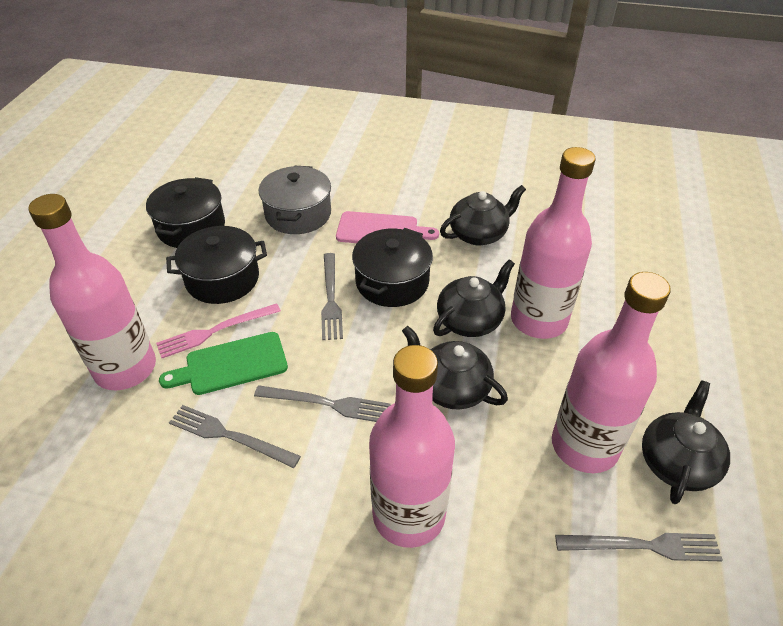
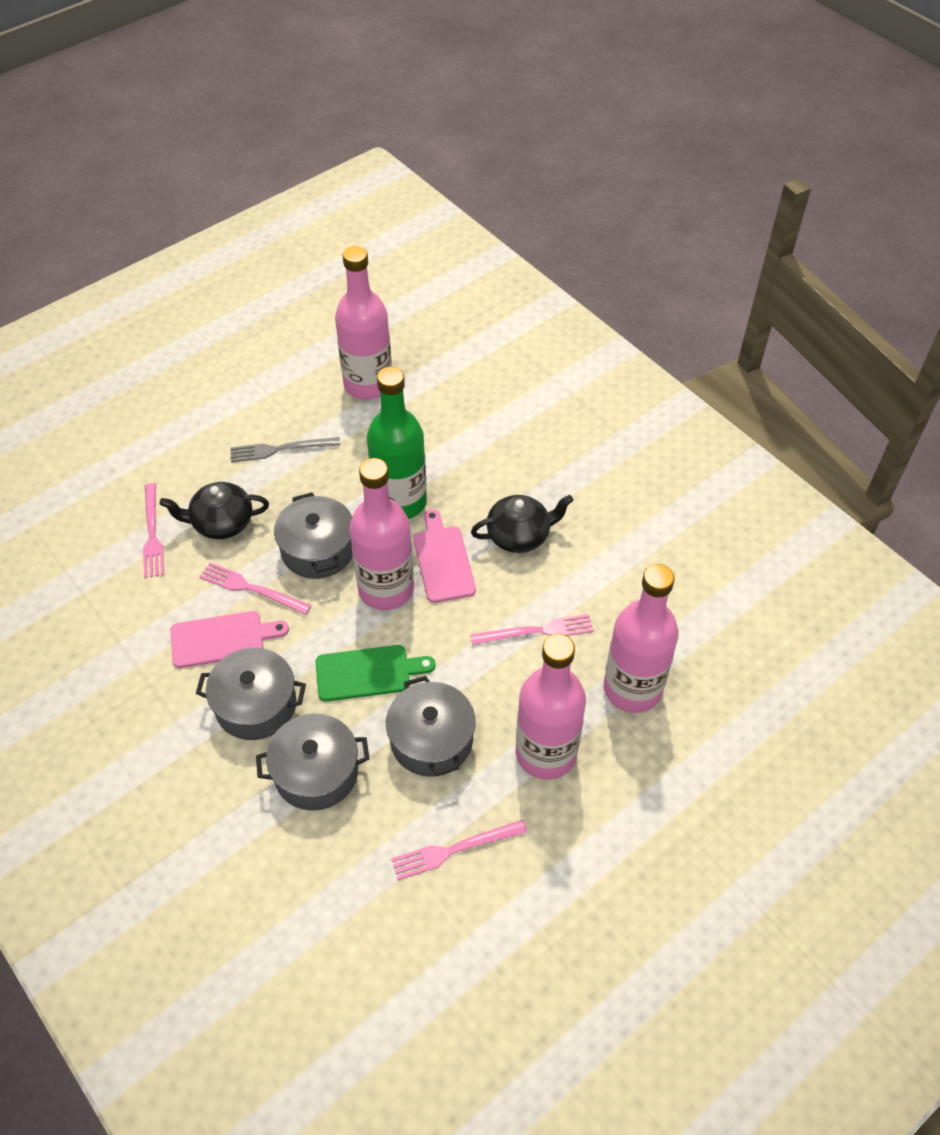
black pot: [146,177,225,248] [166,226,267,304] [352,228,433,307] = 3 -> none = 0
black teapot: [402,326,508,410] [433,260,515,337] [440,185,526,245] [642,380,730,504] = 4 -> [160,482,269,539] [471,495,573,553] = 2
green bottle: none = 0 -> [367,367,427,519] = 1
grey fork: [169,405,301,468] [254,385,391,422] [321,253,343,340] [555,533,723,561] = 4 -> [230,437,341,462] = 1
grey pot: [258,166,331,234] = 1 -> [196,648,306,740] [256,713,370,811] [274,492,353,579] [386,676,476,777] = 4
pink cutting board: [336,211,439,243] = 1 -> [170,611,289,668] [413,509,476,603] = 2
pink fork: [156,303,281,358] = 1 -> [143,483,164,578] [200,562,311,615] [391,820,528,880] [470,614,594,645] = 4

